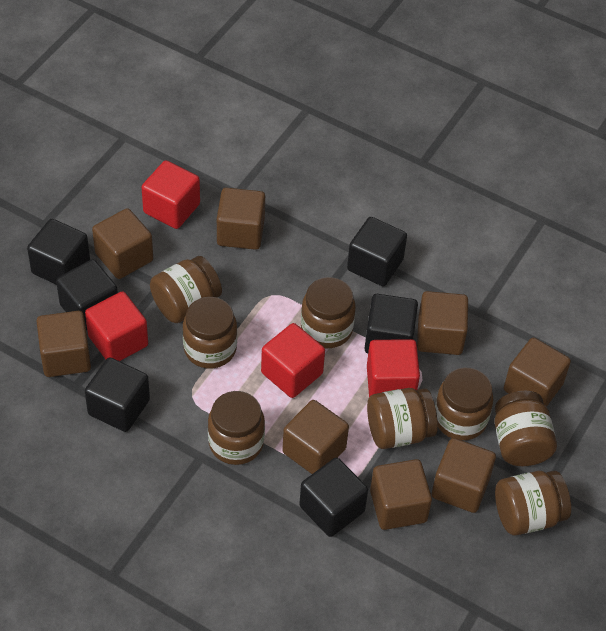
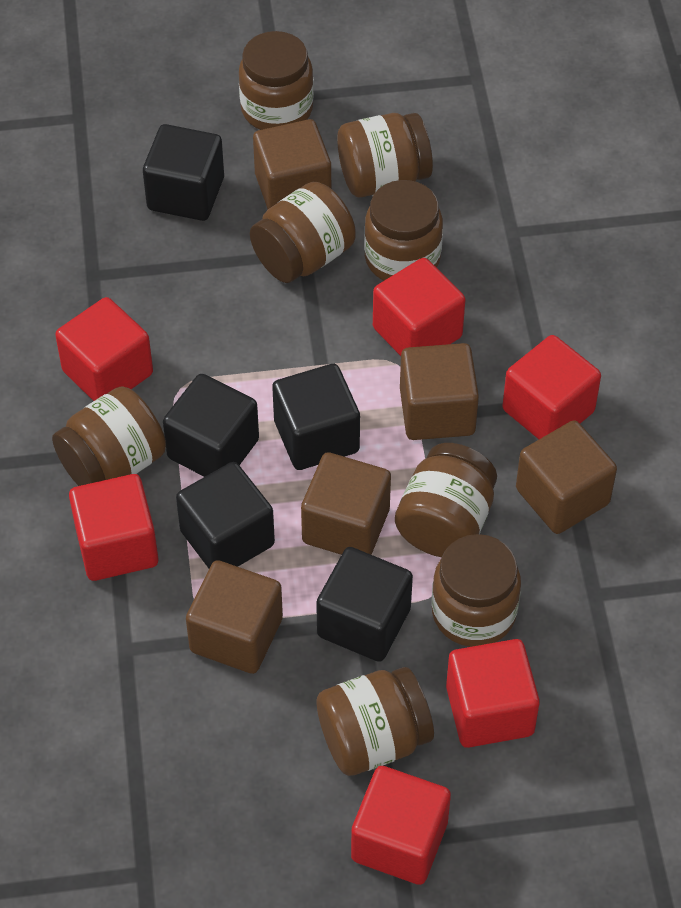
black cube: [27,219,90,285] [56,259,118,331] [85,357,150,432] [299,458,368,537] [347,217,407,286] [364,294,418,354] = 6 -> [143,124,224,221] [163,374,259,477] [176,462,275,568] [272,364,360,470] [316,547,413,662] = 5
brown cube: [37,311,91,377] [92,208,153,279] [217,188,265,250] [282,400,349,474] [370,459,432,530] [417,291,468,355] [432,438,496,513] [504,338,571,407] = 8 -> [186,560,283,674] [253,119,331,209] [301,452,391,555] [400,343,479,440] [516,421,617,534] = 5
red cube: [85,291,148,361] [142,160,200,229] [261,323,325,398] [367,339,420,397] = 4 -> [55,297,153,401] [69,474,159,581] [351,766,451,885] [373,258,465,356] [446,639,540,748] [502,335,601,439] = 6

